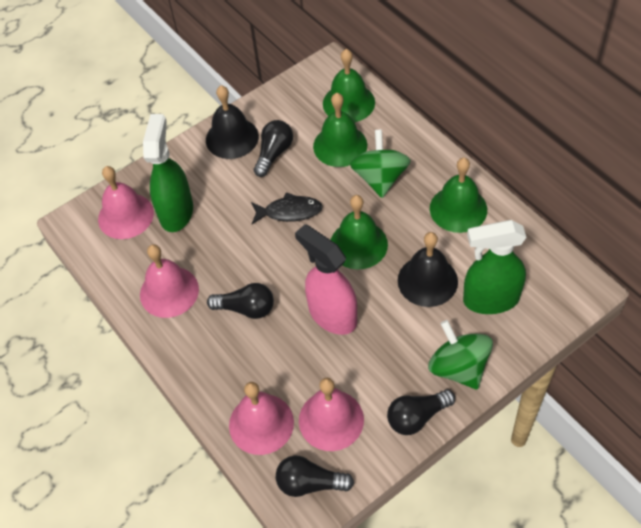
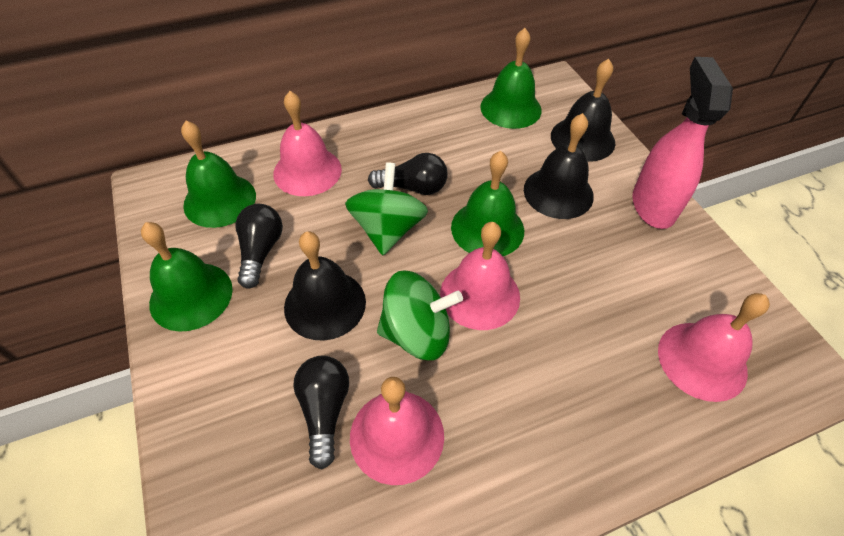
black bell: [206,85,259,159] [398,232,458,307] = 2 -> [284,231,366,340] [524,113,594,219] [551,59,615,162] = 3
black fish: [251,192,323,224] = 1 -> none = 0
black light bulb: [207,283,274,319] [254,120,293,177] [276,456,354,497] [387,390,455,435] = 4 -> [235,204,283,289] [293,356,349,470] [368,153,448,195] = 3
green spray bottle: [143,114,193,232] [463,220,527,314] = 2 -> none = 0

